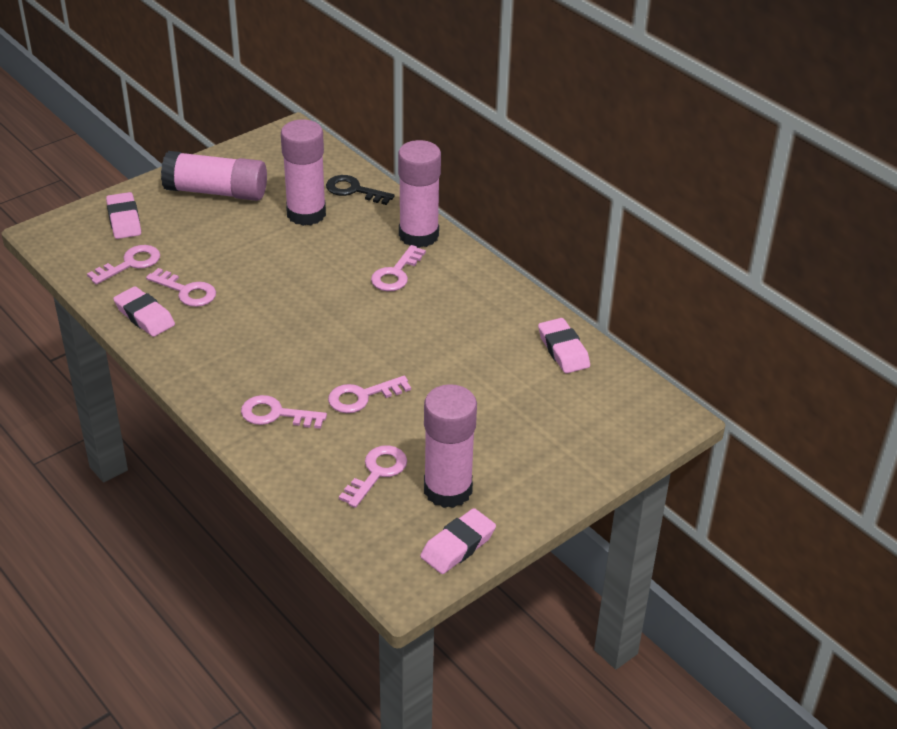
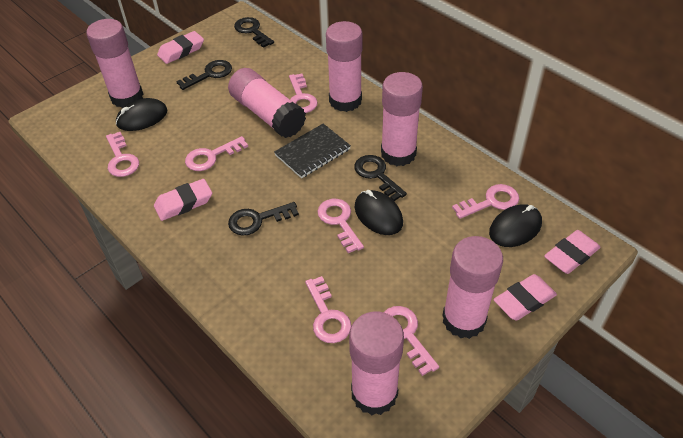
black key: [326,175,394,205] = 1 -> [176,60,232,90] [228,202,299,236] [234,17,274,48] [354,155,407,201] = 4
black mouse: none = 0 -> [116,98,167,131] [355,190,403,235] [489,204,542,247] = 3
black notebook: none = 0 -> [274,124,351,178] = 1
pink glue stick: [161,151,267,201] [281,120,326,226] [398,140,441,248] [424,384,477,508] = 4 -> [86,19,143,108] [228,68,306,138] [326,21,363,112] [349,311,404,415] [381,72,423,166] [442,236,503,339] = 6
pink key: [87,245,160,285] [146,268,216,307] [241,395,327,429] [328,376,411,413] [339,445,407,508] [371,245,426,291] = 6 -> [106,132,139,177] [185,136,248,171] [289,74,318,113] [305,276,351,343] [317,199,364,253] [384,306,439,376] [452,184,519,219] = 7

